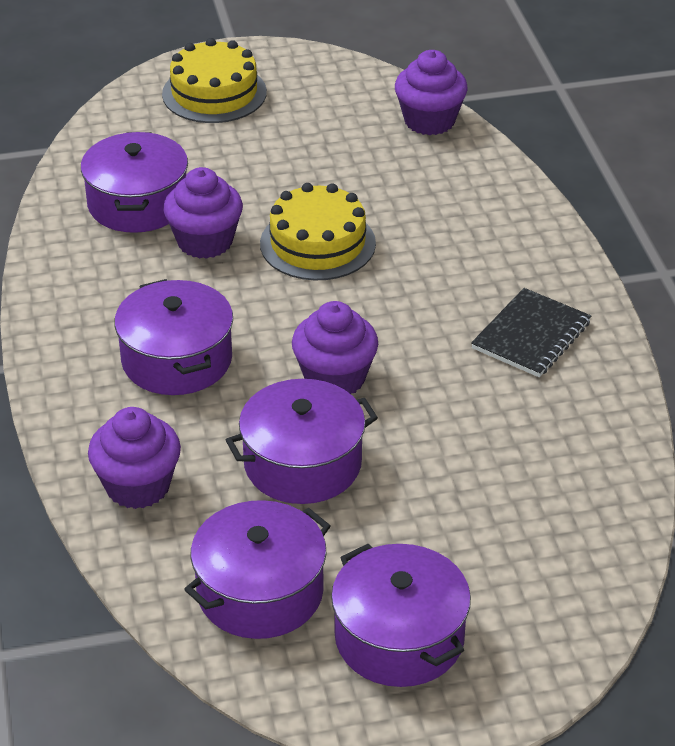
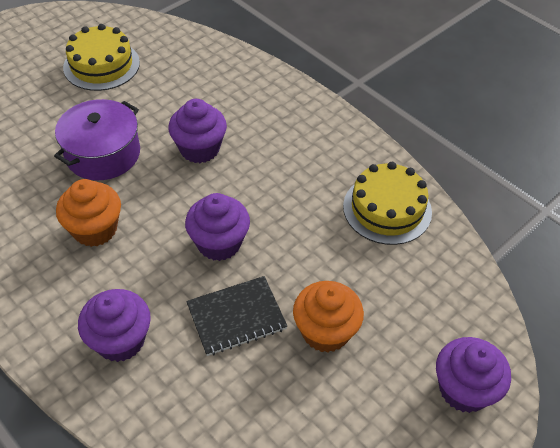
orange cupcake: none = 0 -> [56,179,121,247] [293,281,364,353] = 2
purple pot: [81,132,188,233] [114,279,233,395] [184,500,330,639] [226,379,378,504] [331,544,471,687] = 5 -> [54,99,140,180] = 1

